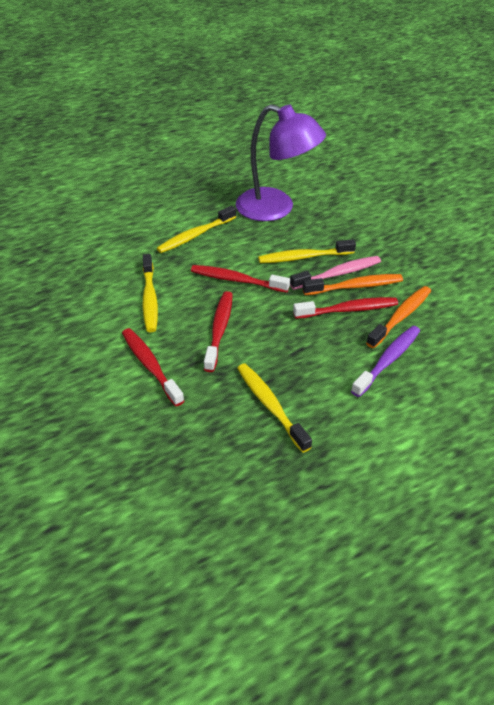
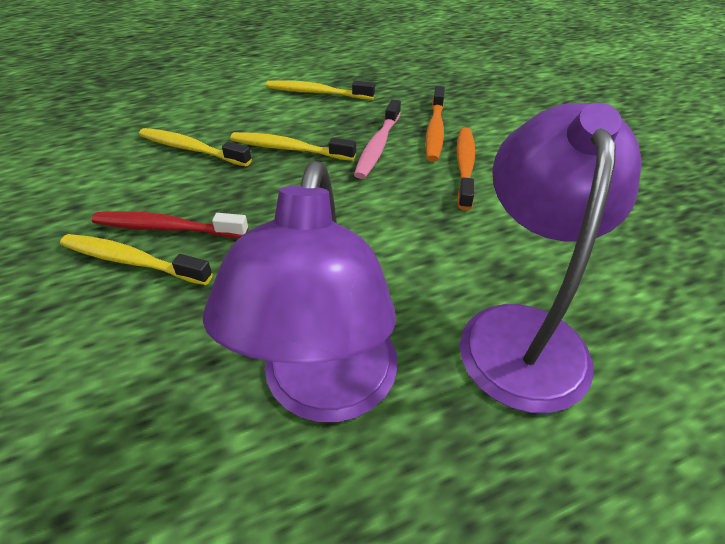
purple lamp: [236,104,326,221] = 1 -> [203,161,398,422] [460,103,641,413] = 2
purple toothbrush: [351,326,420,397] = 1 -> none = 0
red toothbrush: [122,328,184,406] [191,265,290,293] [204,291,233,372] [293,297,398,319] = 4 -> [92,211,248,238] = 1

